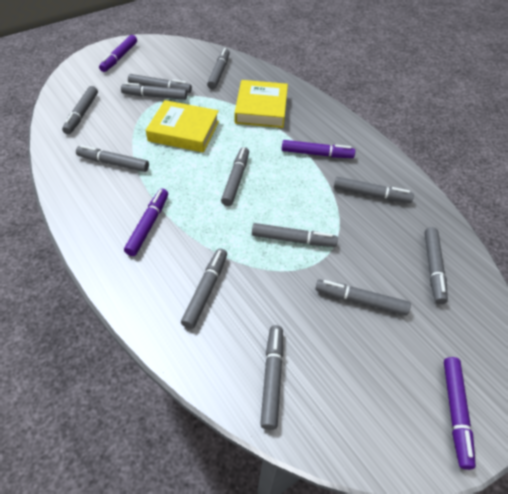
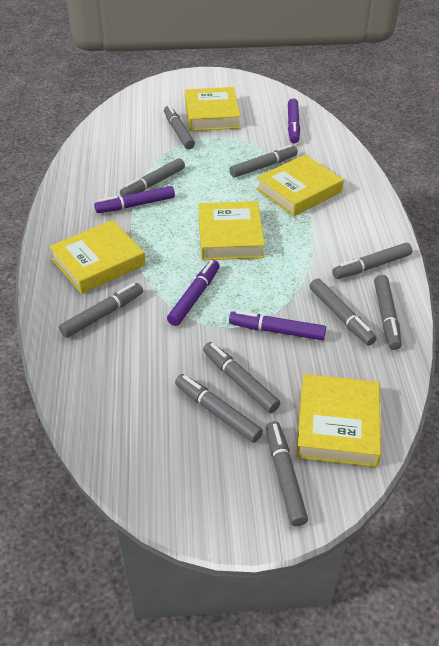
grey marker: [62,86,98,134] [76,145,149,172] [121,82,187,100] [128,74,192,93] [181,248,227,329] [207,48,230,89] [221,147,249,206] [252,223,338,247] [260,325,283,430] [315,279,411,315] [334,177,414,203] [425,227,448,304] = 12 -> [59,283,143,338] [120,158,185,197] [164,105,195,149] [175,374,263,443] [203,342,280,413] [230,145,298,178] [266,421,308,526] [310,278,377,346] [332,243,412,279] [374,275,402,350] = 10
yellow book: [146,100,219,153] [234,80,288,128] = 2 -> [49,220,146,294] [185,87,241,131] [199,201,265,260] [256,154,344,216] [296,374,381,467] = 5

